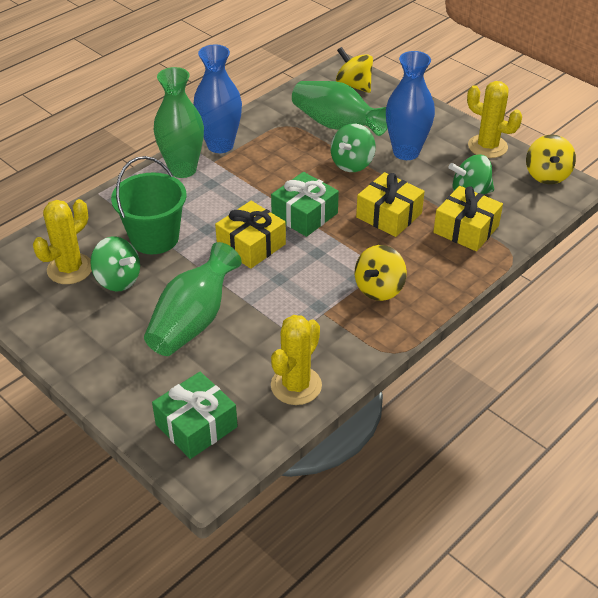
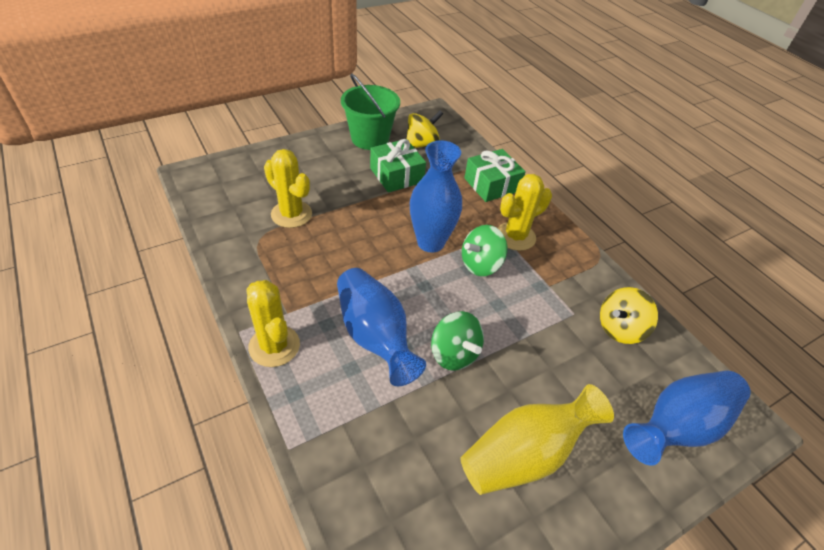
blue vase: [193,45,242,153] [386,51,435,160] = 2 -> [337,268,426,386] [410,140,462,253] [623,371,751,466] = 3
green spinning top: [90,237,140,291] [331,124,376,172] [449,154,494,195] = 3 -> [431,311,484,371] [462,225,507,276] = 2
green vase: [144,242,242,356] [154,67,204,178] [292,81,388,136] = 3 -> none = 0
yellow gift: [215,201,286,269] [356,172,425,237] [433,186,503,251] = 3 -> none = 0
yellow spinning top: [336,47,373,93] [355,245,407,301] [526,135,576,184] = 3 -> [407,110,443,148] [600,287,658,344] = 2
yellow vase: none = 0 -> [460,384,614,495] = 1

